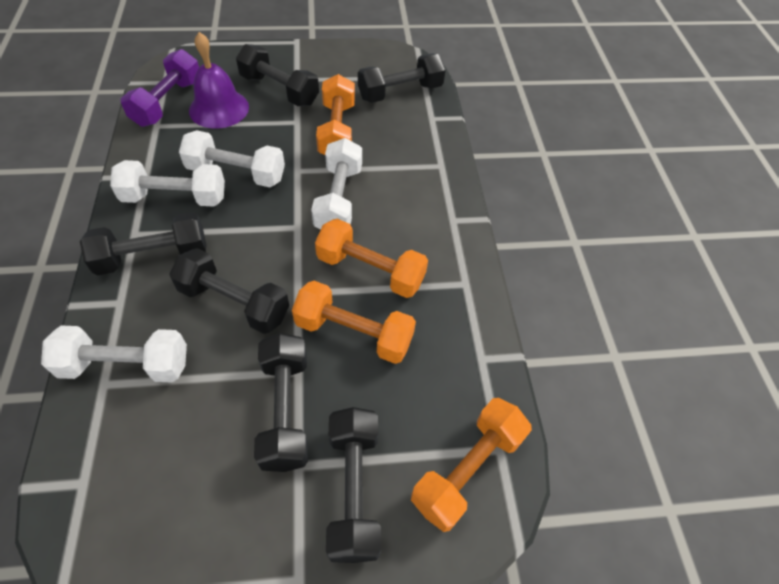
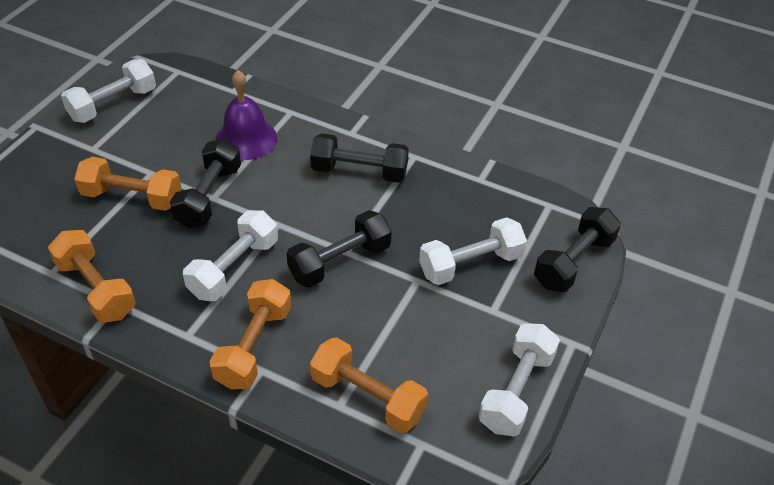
black dumbbell: [80,212,206,275] [169,248,289,334] [236,44,319,106] [254,333,308,472] [326,407,381,563] [358,53,446,103] = 6 -> [170,138,241,228] [286,210,392,288] [310,133,409,183] [534,207,621,292] = 4
purple dumbbell: [121,49,199,127] = 1 -> none = 0

